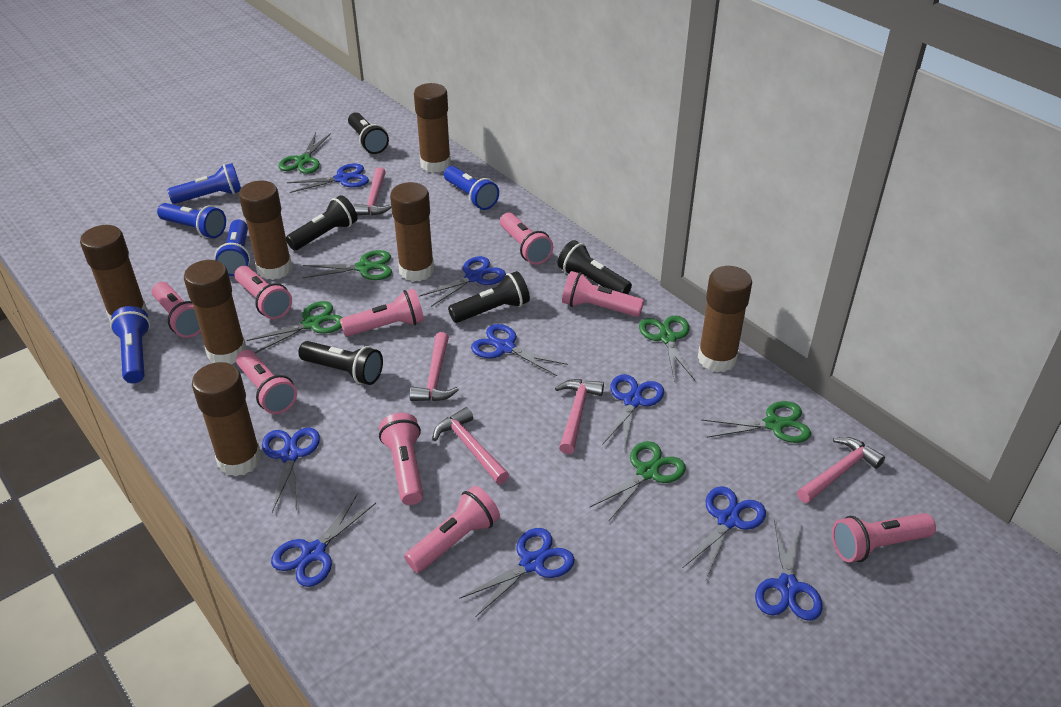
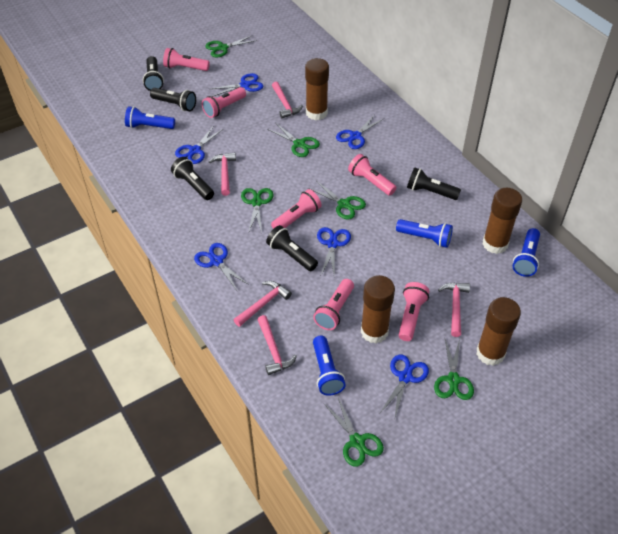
blue flashlight: [110,306,150,383] [157,203,226,238] [167,163,241,204] [215,220,251,276] [444,166,499,210] = 5 -> [125,106,175,129] [313,336,346,396] [396,219,453,248] [513,228,540,277] = 4
blue scissors: [262,428,320,512] [271,493,376,587] [287,163,369,193] [419,256,506,307] [459,528,575,617] [471,324,568,376] [602,374,664,450] [683,486,766,579] [755,519,822,621] = 9 -> [175,125,223,164] [194,243,249,290] [210,73,263,97] [317,227,351,278] [336,114,383,149] [380,355,429,421] = 6
brown glue stick: [80,225,148,322] [184,260,247,364] [192,362,261,477] [239,181,292,280] [390,182,434,282] [414,83,451,173] [698,266,752,372] = 7 -> [305,58,329,120] [361,275,395,343] [476,297,521,366] [483,188,522,254] = 4
pink flashlight: [152,282,201,338] [234,266,292,319] [236,350,297,414] [340,289,424,337] [379,413,423,505] [404,486,500,573] [500,213,553,265] [562,271,644,317] [832,513,936,562] = 9 -> [163,48,210,71] [202,87,246,118] [271,189,322,229] [313,279,354,330] [348,154,397,196] [399,282,429,341] = 6

